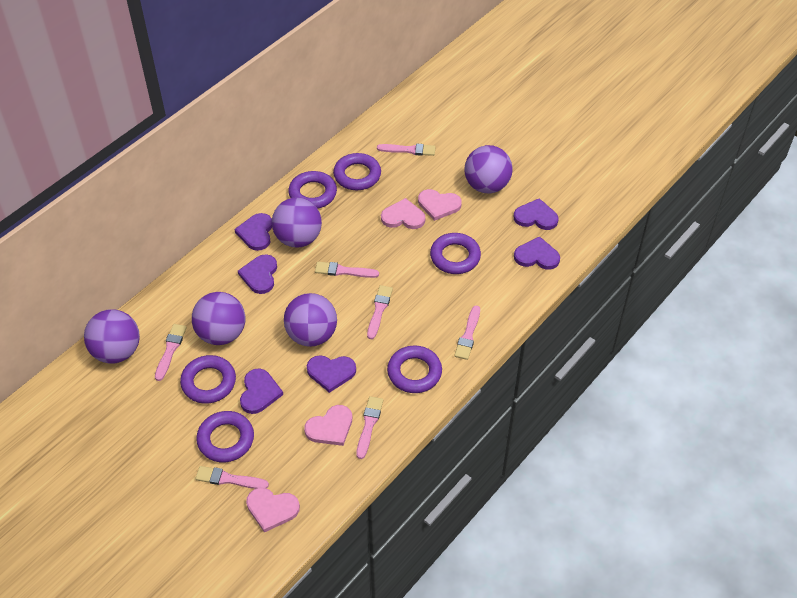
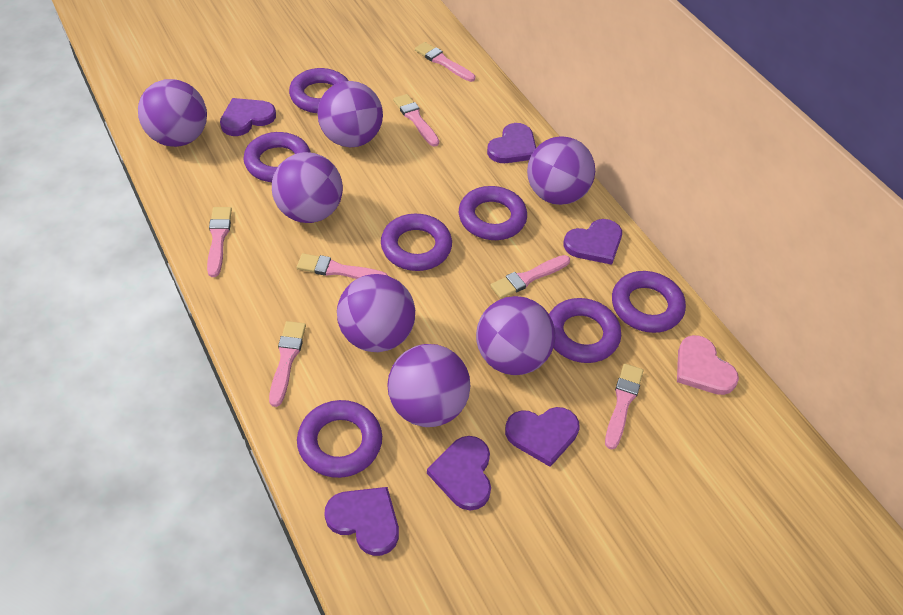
pink heart: [246,488,300,532] [304,405,352,446] [381,198,425,229] [418,189,462,221] = 4 -> [677,335,739,395] = 1
purple ball: [84,309,140,364] [192,292,245,345] [272,197,322,247] [284,293,337,347] [464,145,513,193] = 5 -> [138,79,207,147] [272,152,343,223] [318,81,383,147] [337,274,415,352] [387,344,470,427] [476,296,555,375] [527,136,595,205] = 7
purple ring: [180,355,236,404] [196,411,254,462] [288,171,337,209] [333,153,381,190] [387,345,442,393] [430,233,481,274] = 6 -> [243,132,311,182] [289,68,348,113] [297,400,382,478] [381,214,452,271] [459,186,527,240] [549,298,621,363] [612,271,686,333] = 7

